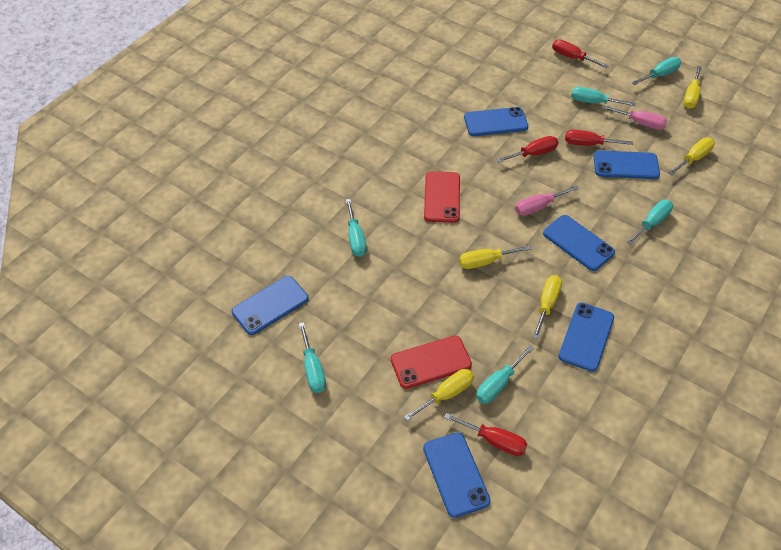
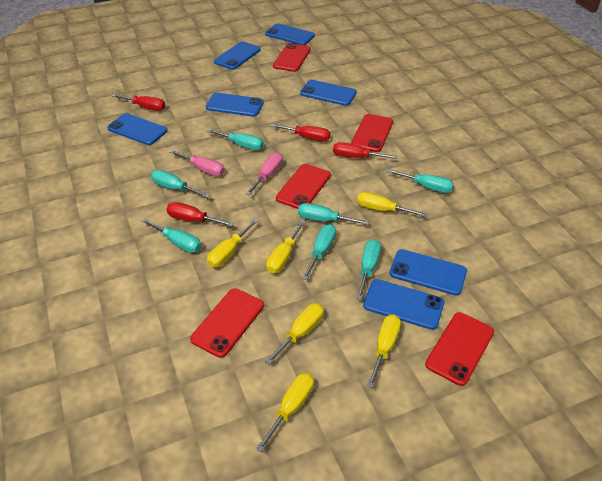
blue phone: [232,276,309,335] [423,433,491,518] [464,107,528,136] [543,215,615,271] [558,302,614,372] [593,150,660,179] = 6 -> [107,113,168,145] [206,93,264,117] [214,41,261,70] [265,23,315,45] [300,80,357,106] [363,279,444,330] [389,249,467,295] = 7
red phone: [391,336,472,389] [424,171,460,223] = 2 -> [190,288,264,358] [273,43,311,72] [276,164,331,209] [351,114,393,152] [425,312,494,386] = 5
turquoise screwdriver: [299,322,326,393] [346,199,367,257] [476,345,534,404] [571,87,636,106] [627,200,673,245] [632,57,681,85] = 6 -> [141,218,201,253] [151,170,210,198] [206,129,264,150] [298,203,369,225] [302,224,336,280] [357,239,381,300] [387,169,454,193] = 7
yellow screwdriver: [404,369,474,421] [459,245,531,269] [533,275,562,339] [668,138,715,175] [683,66,702,109] = 5 -> [207,219,259,268] [256,373,314,452] [265,303,324,365] [266,220,306,273] [357,192,427,217] [367,314,401,388] = 6

